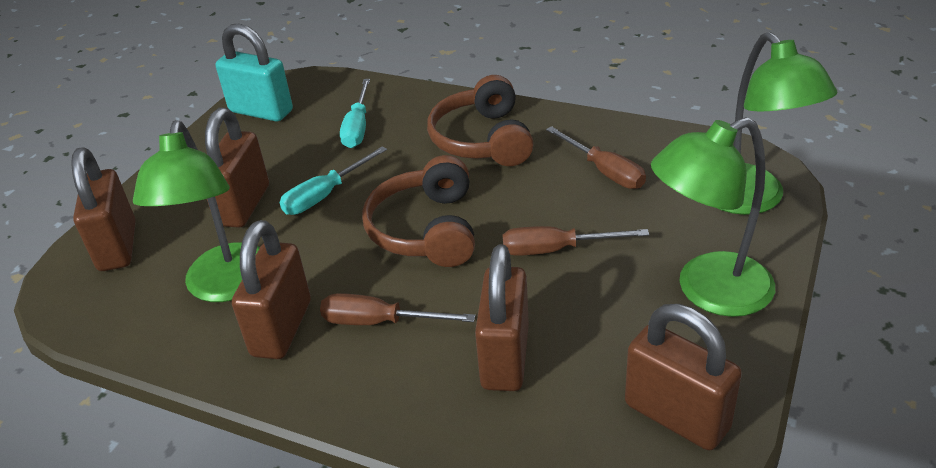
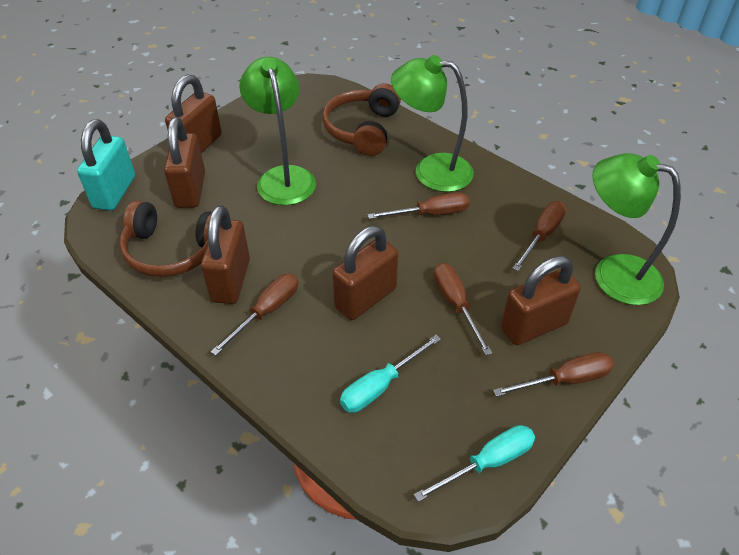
brown screwdriver: [320,293,476,325] [503,226,649,256] [546,126,646,189] = 3 -> [211,273,298,356] [368,192,469,219] [434,263,492,355] [493,352,614,397] [512,201,567,271] = 5

